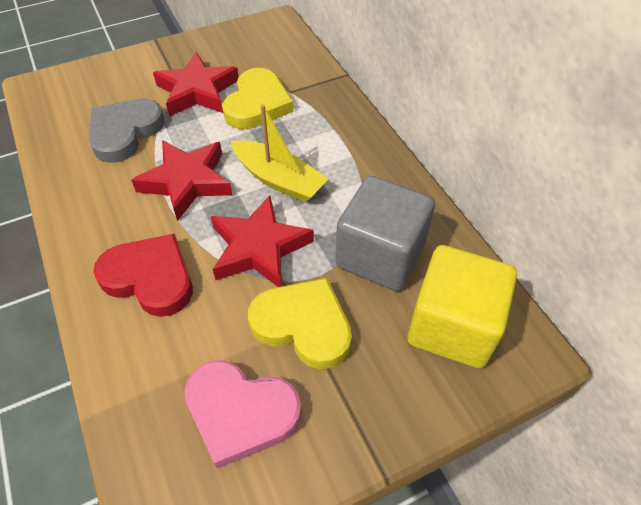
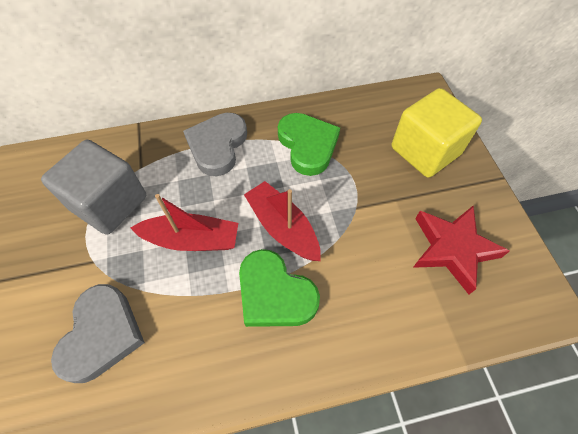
green heart: none = 0 -> [239,249,320,327] [278,113,340,176] = 2
grey heart: [89,98,165,163] = 1 -> [51,284,145,383] [183,113,247,176] = 2
pink heart: [184,360,302,469] = 1 -> none = 0
red boat: none = 0 -> [131,194,238,251] [244,181,321,261] = 2
red heart: [94,234,193,317] = 1 -> none = 0
red star: [131,140,232,221] [153,52,239,116] [211,195,314,287] = 3 -> [413,206,510,294] = 1
yellow boat: [231,104,328,203] = 1 -> none = 0
yellow heart: [222,68,294,129] [248,278,352,369] = 2 -> none = 0

